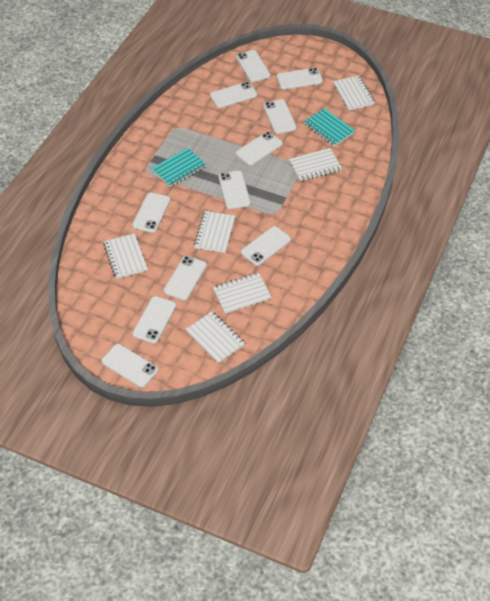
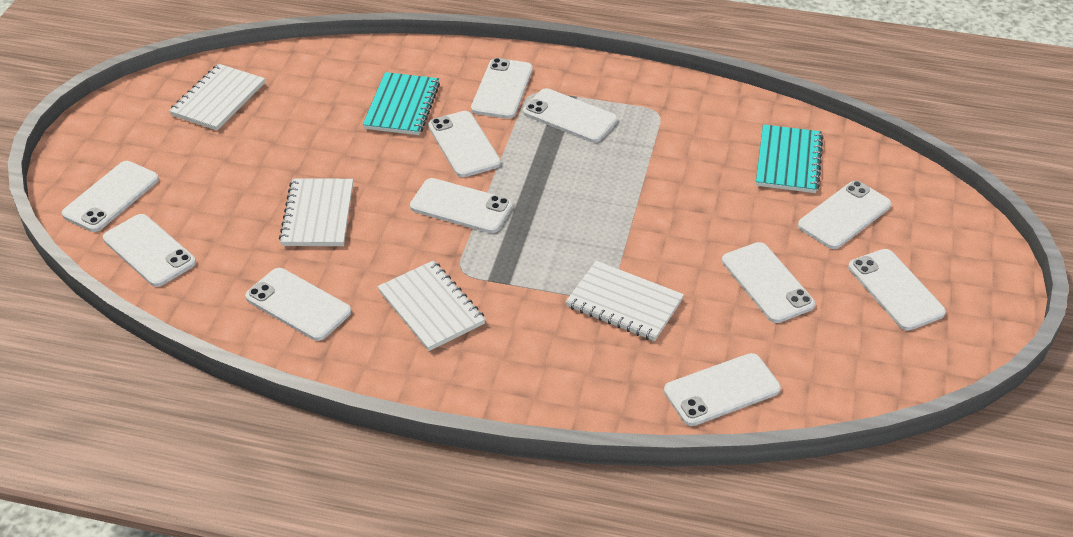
white notebook: [103,233,148,279] [186,311,245,363] [194,211,235,253] [213,273,271,314] [289,148,342,181] [333,76,375,111] = 6 -> [169,64,265,130] [279,178,353,246] [377,260,486,351] [566,261,684,341] = 4

